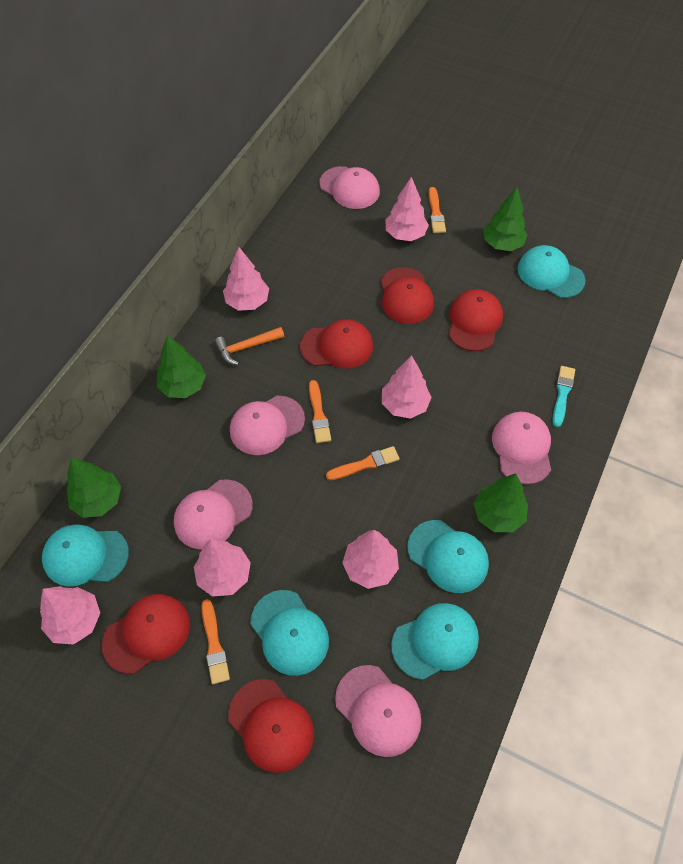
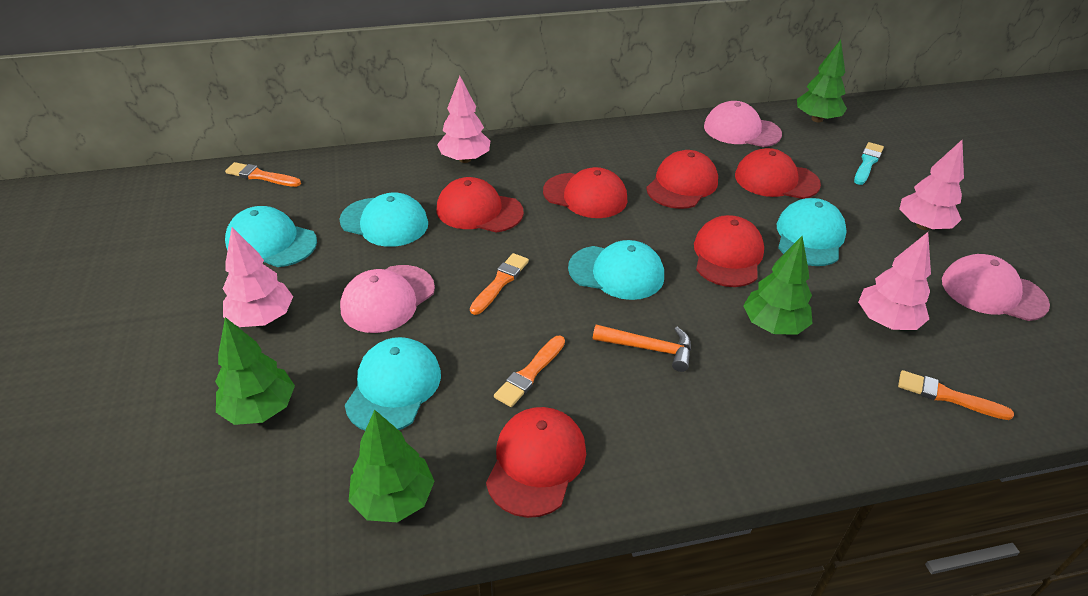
pink cap: [174,479,253,549] [230,396,305,455] [320,166,380,209] [335,665,421,757] [492,412,551,485] = 5 -> [340,265,435,333] [704,101,782,147] [942,254,1050,321] = 3
pink tree: [40,586,100,645] [194,539,251,596] [223,247,269,311] [342,530,399,589] [382,355,432,419] [385,177,429,241] = 6 -> [223,227,293,327] [437,76,490,163] [858,232,931,330] [899,140,964,230] = 4
red cap: [102,594,190,674] [228,679,314,773] [300,319,373,369] [381,268,434,324] [449,289,503,351] = 5 -> [436,177,524,232] [486,407,586,518] [543,167,627,218] [646,150,718,209] [694,215,764,287] [735,148,821,199] = 6

